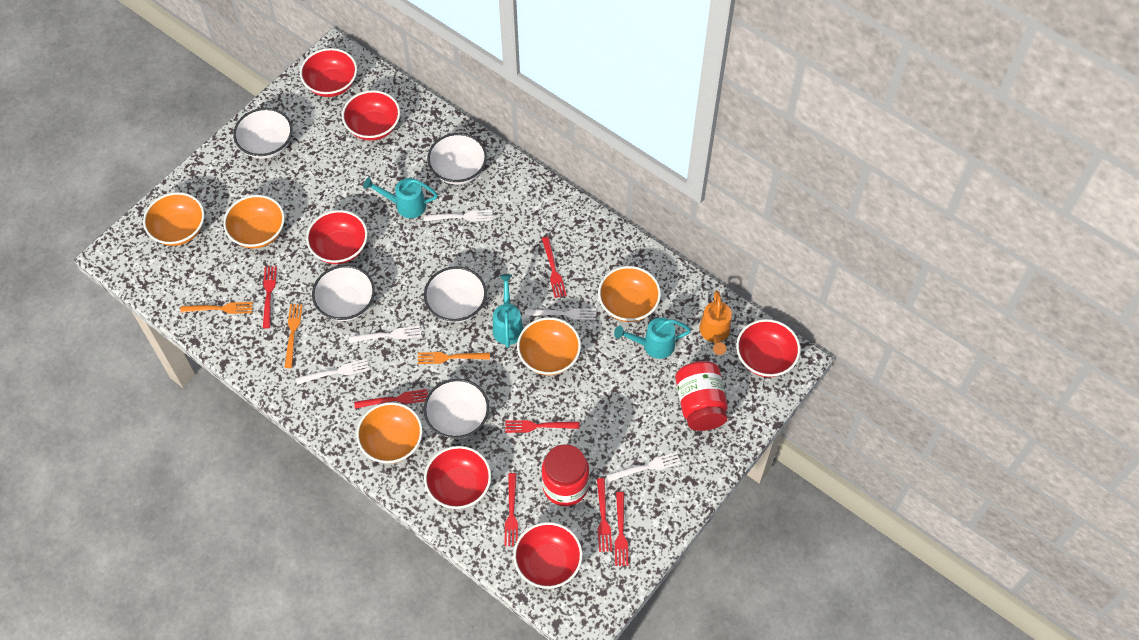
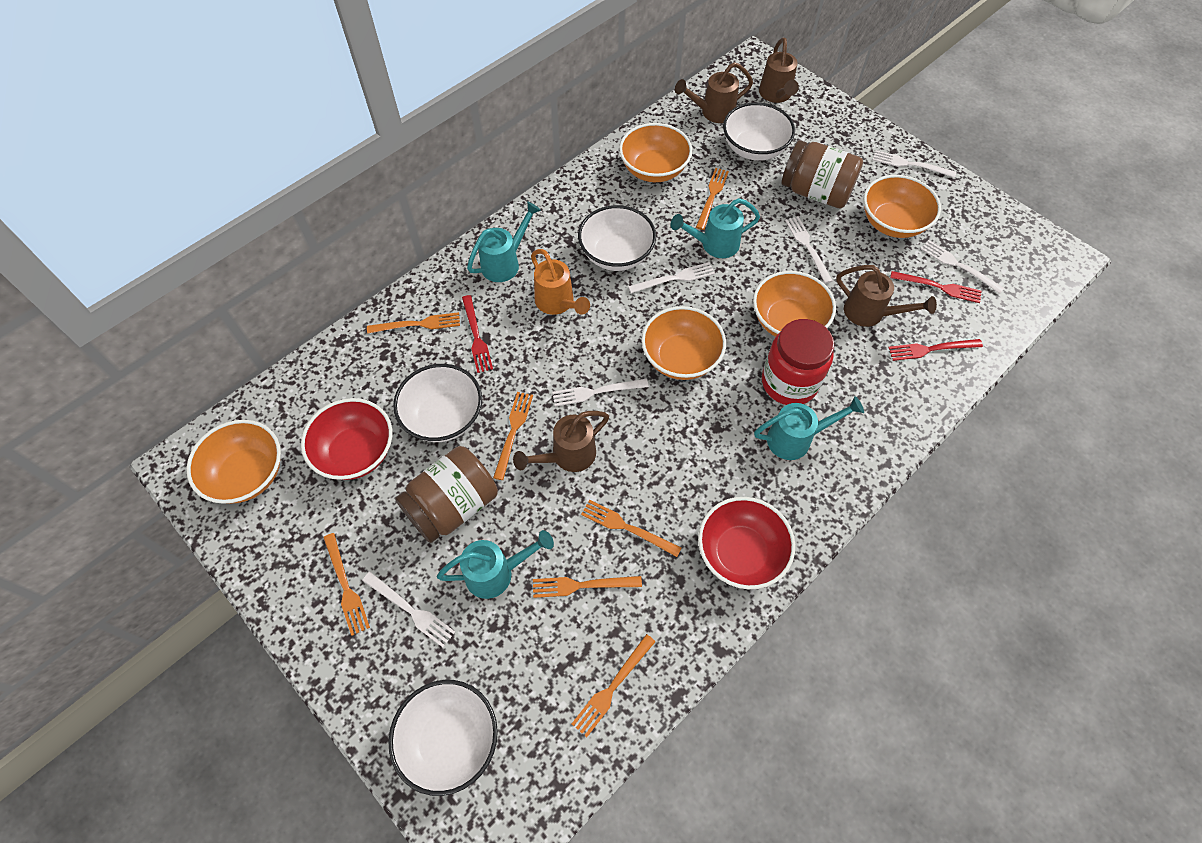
brown jar: none = 0 -> [395,446,498,543] [782,140,863,208] = 2
brown watering can: none = 0 -> [513,411,609,472] [675,62,753,123] [759,38,799,103] [836,265,937,327] = 4
orange fork: [180,302,253,314] [284,304,302,368] [418,352,490,364] = 3 -> [323,533,370,636] [367,312,460,334] [493,392,533,480] [533,576,642,598] [572,634,656,737] [581,500,681,557] [696,168,729,230] = 7
red bowl: [300,48,357,97] [306,210,368,264] [342,90,400,141] [424,446,491,509] [513,522,583,589] [736,319,800,377] = 6 -> [301,398,392,480] [698,497,795,589] = 2
red fork: [263,266,277,328] [354,389,428,409] [504,473,518,546] [505,420,580,433] [542,237,567,298] [597,478,612,552] [615,492,629,566] = 7 -> [462,295,493,373] [888,339,983,361] [890,271,982,303] = 3
red jar: [542,444,589,506] [675,361,728,431] = 2 -> [762,319,835,405] = 1
turquoise watering can: [363,177,438,218] [493,274,523,348] [614,318,691,359] = 3 -> [437,530,554,599] [467,201,541,282] [671,198,760,258] [754,396,864,460] = 4
white bowl: [233,108,292,159] [312,265,375,321] [424,266,487,323] [424,379,489,439] [427,133,487,184] = 5 -> [388,680,498,796] [393,364,482,442] [578,205,656,271] [723,102,795,161] = 4
white fork: [296,359,369,385] [349,326,421,343] [424,210,493,221] [525,308,596,320] [607,452,681,482] = 5 -> [362,572,455,647] [552,379,649,406] [628,262,715,293] [785,216,833,284] [873,150,956,178] [921,240,1004,294] = 6

